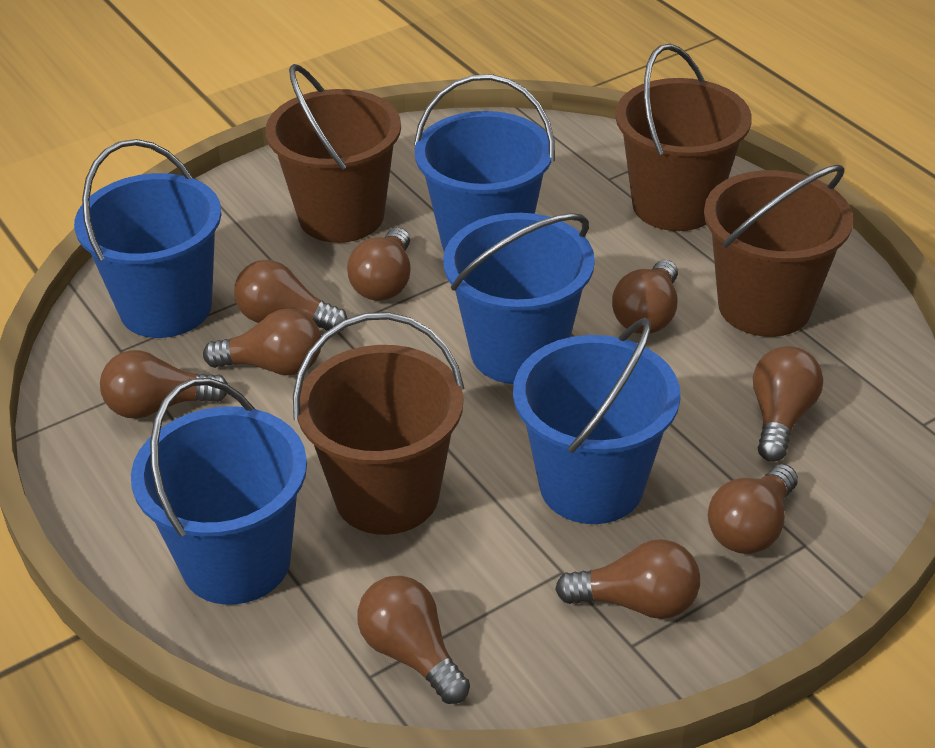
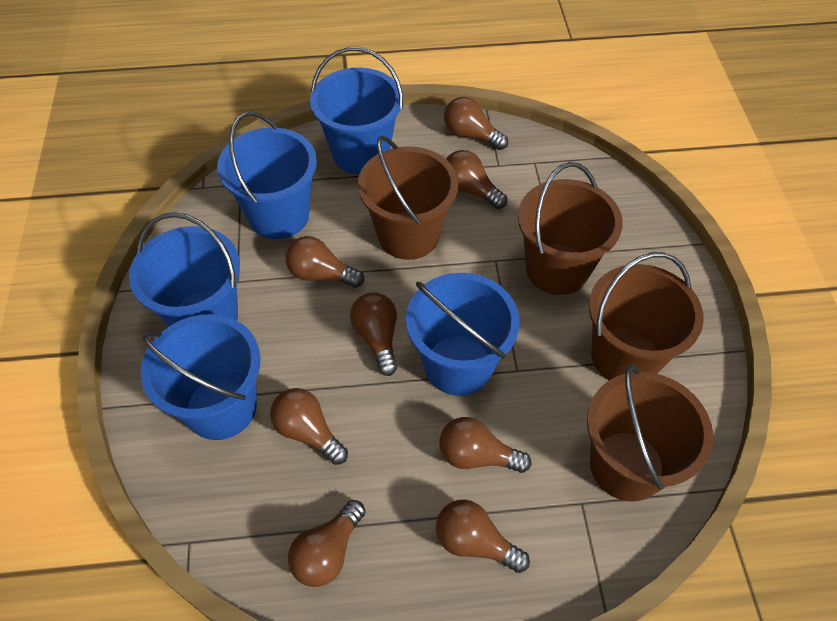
brown light bulb: [100,350,228,419] [203,309,321,375] [234,260,348,331] [347,228,410,301] [357,576,470,704] [555,539,700,619] [612,260,678,334] [708,464,798,554] [753,346,823,462] = 9 -> [270,388,348,465] [285,236,364,288] [288,500,365,587] [350,292,397,376] [436,499,530,573] [439,417,531,473] [444,97,508,150] [446,150,507,209] = 8

